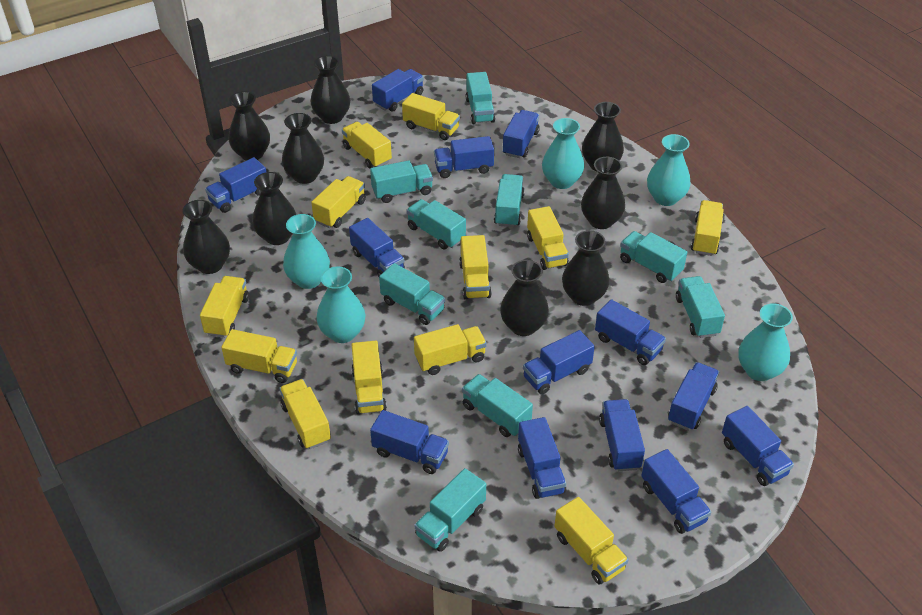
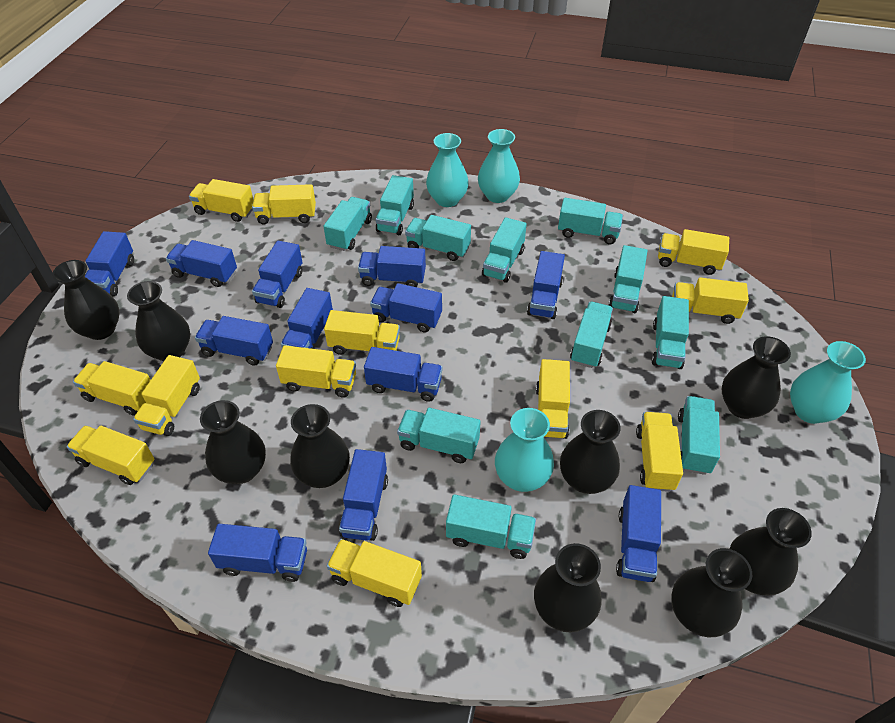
blue truck: [205,157,266,213] [349,218,405,277] [370,410,449,474] [372,69,424,112] [434,136,494,178] [503,110,540,158] [518,417,566,499] [523,330,595,394] [595,299,666,365] [599,399,645,471] [641,449,711,534] [668,362,719,430] [722,406,794,486] = 13 -> [85,231,134,296] [166,240,237,287] [195,316,273,366] [208,524,307,582] [252,241,303,308] [281,288,333,349] [339,449,388,541] [358,246,426,287] [364,347,442,402] [370,283,442,333] [527,251,565,319] [616,485,661,582] = 12
turquoise truck: [370,160,433,203] [379,263,445,325] [407,199,466,250] [414,468,486,552] [462,374,533,437] [466,72,495,124] [494,174,525,227] [620,231,687,283] [676,276,725,338] = 9 -> [323,197,372,251] [376,175,414,235] [397,408,481,463] [405,215,471,261] [446,494,536,559] [482,217,527,283] [558,198,623,244] [570,302,613,368] [608,245,647,313] [651,296,689,369] [678,396,720,475] = 11
turquoise vase: [283,214,330,289] [316,267,366,343] [542,118,584,189] [647,134,691,206] [738,303,793,381] = 5 -> [426,133,469,207] [478,129,520,203] [495,408,554,492] [790,341,866,424] = 4

